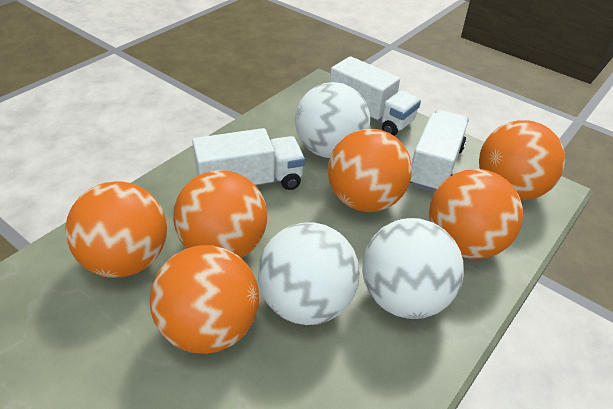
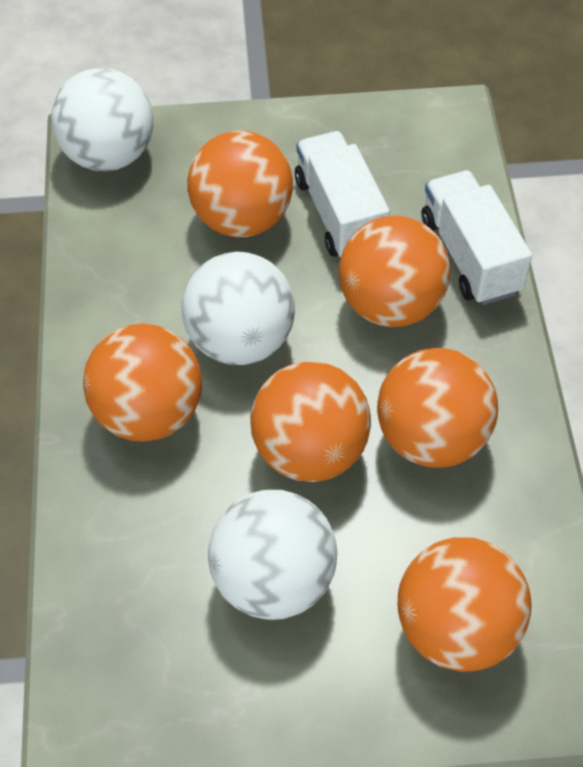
white truck: [192,128,305,190] [330,56,421,136] [410,110,469,193] = 3 -> [295,131,390,258] [422,170,532,305] = 2

